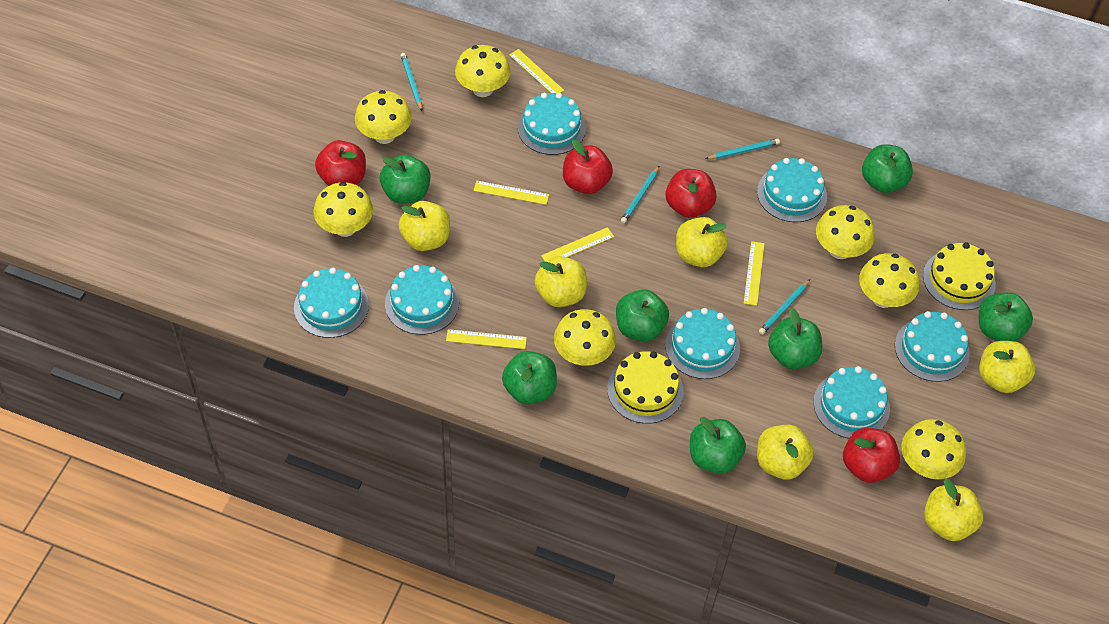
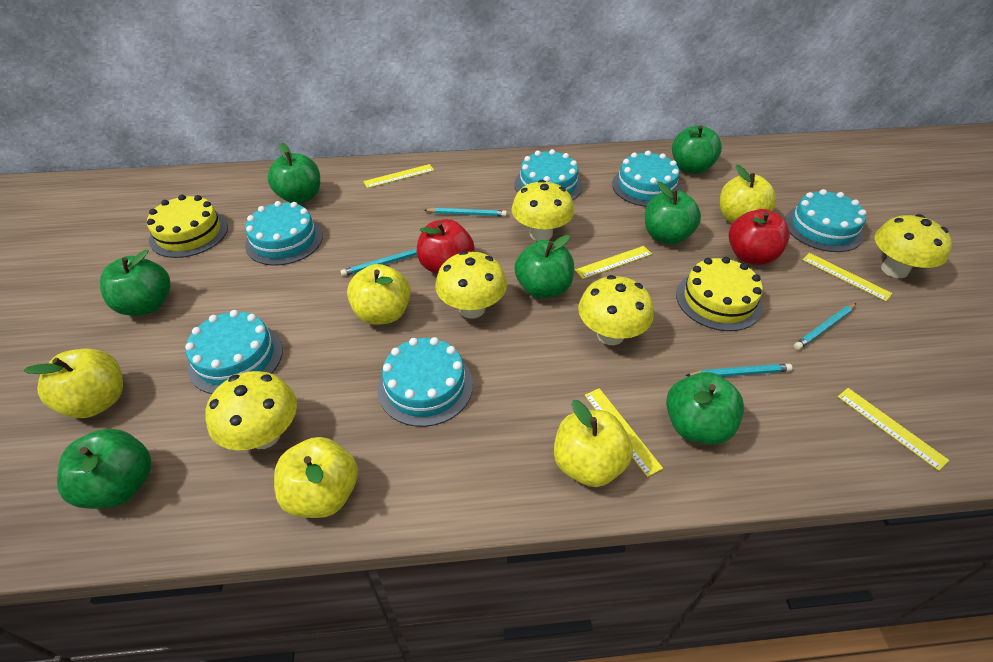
red apple: [315,140,366,186] [563,140,613,194] [666,169,716,218] [843,428,900,483] = 4 -> [417,219,475,274] [728,209,790,265] = 2
turquoise cake: [294,268,369,338] [385,265,459,335] [517,93,586,155] [665,308,740,379] [757,158,827,222] [813,366,890,439] [895,311,970,382] = 7 -> [185,310,283,394] [245,201,323,266] [377,337,473,427] [514,149,582,200] [612,151,681,207] [785,189,866,252] = 6
yellow apple: [398,201,450,251] [534,256,587,307] [676,217,728,267] [757,425,814,480] [924,478,983,541] [979,341,1035,393] = 6 -> [24,348,123,418] [274,437,358,518] [347,264,411,325] [554,400,633,487] [720,165,776,223] = 5
yellow mushroom: [314,182,373,237] [355,90,412,144] [455,45,510,97] [554,309,616,366] [816,205,875,259] [859,253,919,308] [901,419,966,479] = 7 -> [205,371,297,451] [435,251,507,319] [512,180,574,241] [578,275,654,345] [874,214,952,278] = 5

